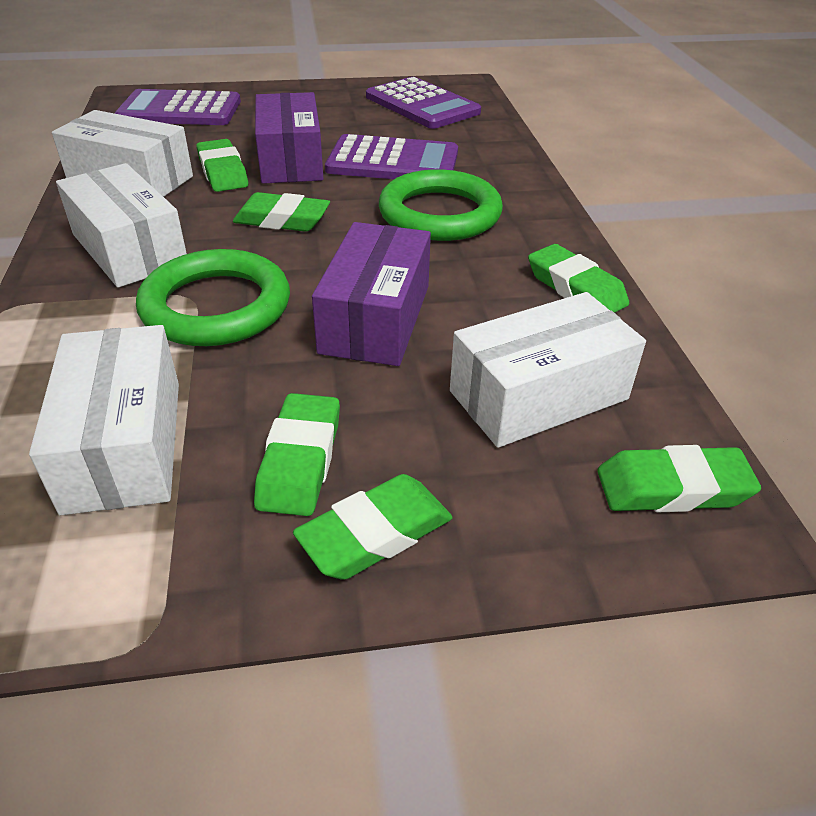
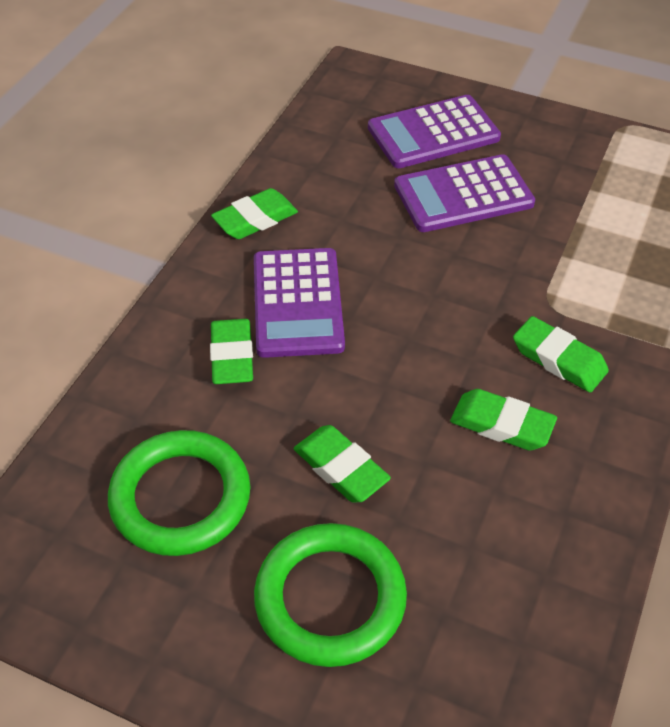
green eraser: [197,139,248,192] [233,192,330,232] [254,393,340,516] [293,474,452,580] [528,244,629,313] [597,445,761,512] = 6 -> [210,319,253,384] [211,188,298,239] [294,425,391,503] [450,389,557,450] [513,316,609,393] = 5
purple box: [255,92,323,184] [312,222,431,366] = 2 -> none = 0
white box: [29,325,179,515] [52,110,193,197] [56,163,187,288] [450,292,646,448] = 4 -> none = 0

